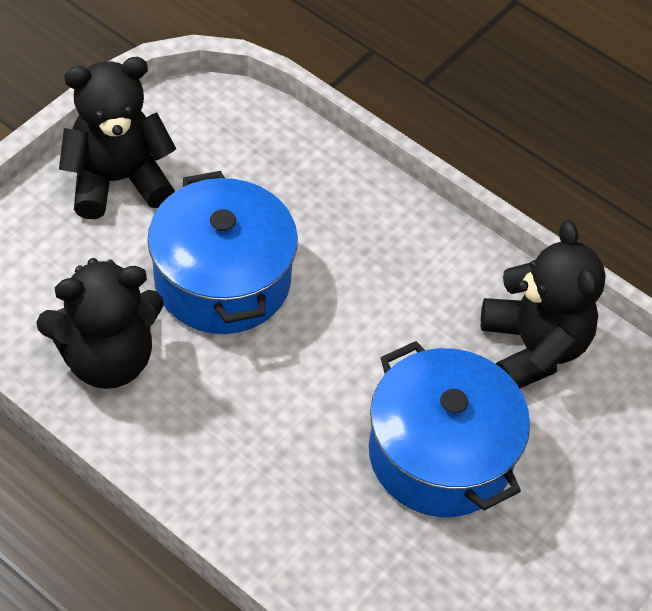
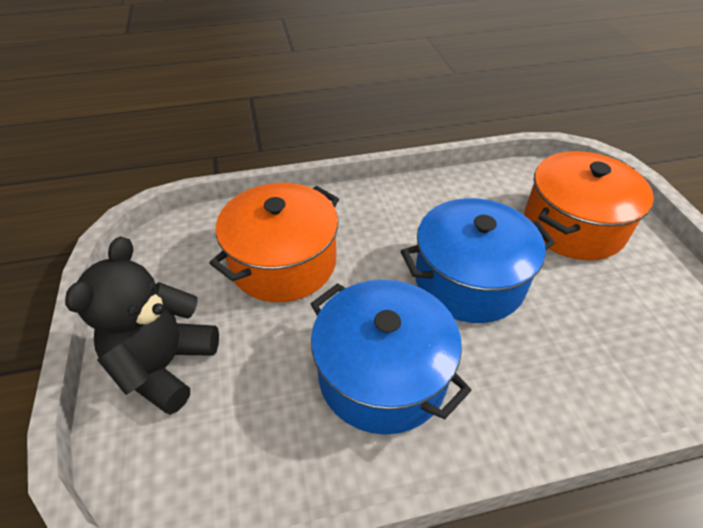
black teddy bear: [36,258,164,389] [59,57,176,219] [481,220,606,389] = 3 -> [65,236,219,415] = 1
orange pot: none = 0 -> [209,183,339,302] [524,151,654,260] = 2

